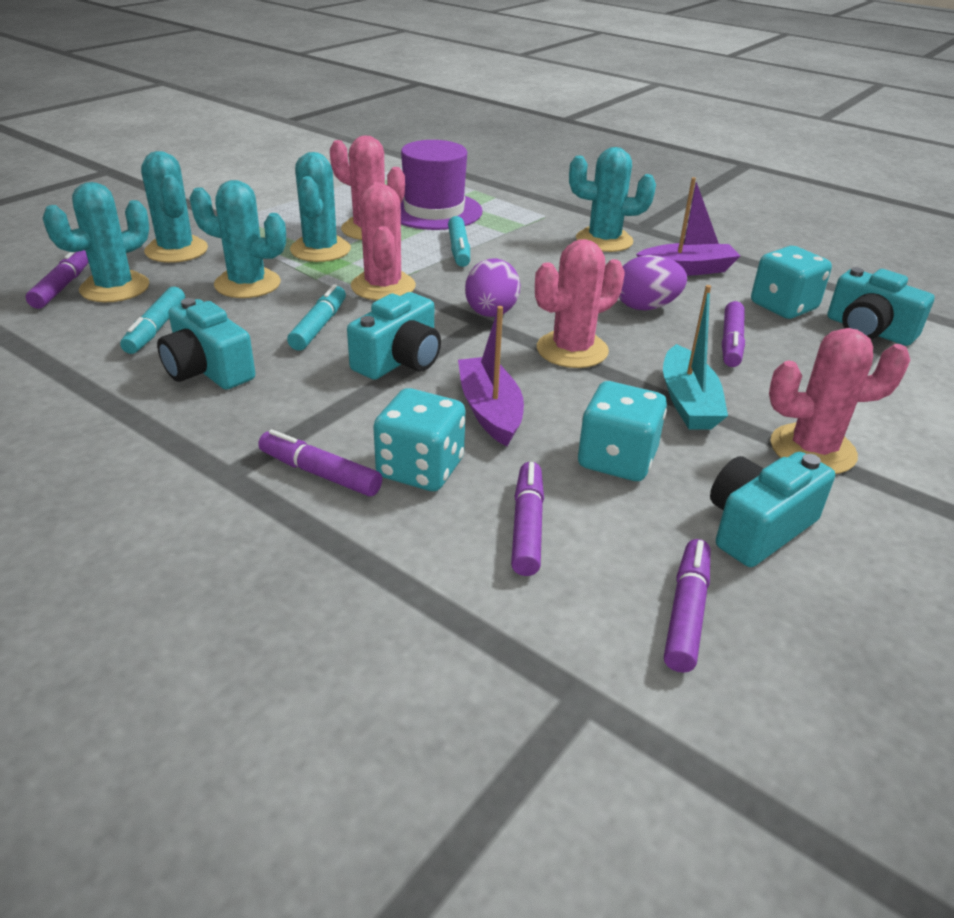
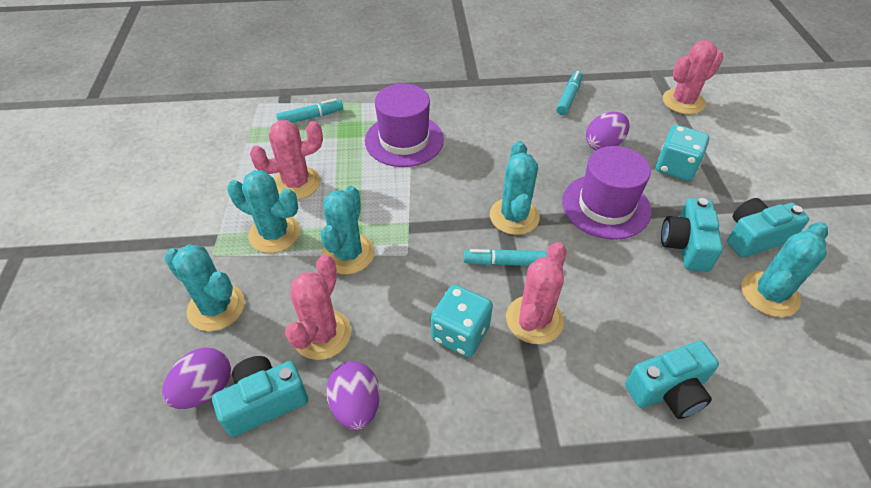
purple boat: [458,306,524,446] [636,177,740,276] = 2 -> none = 0
purple egg: [465,258,520,317] [619,255,687,310] = 2 -> [162,347,231,409] [326,361,380,430] [586,112,630,150] = 3
purple hat: [401,140,483,230] = 1 -> [365,84,444,167] [562,146,651,240] = 2
purple marker: [26,250,89,309] [258,429,382,496] [511,462,544,576] [664,539,710,673] [722,301,745,367] = 5 -> none = 0
turquoise boat: [663,285,728,429] = 1 -> none = 0
turquoise dice: [373,388,465,491] [578,381,667,481] [751,246,832,319] = 3 -> [431,285,493,357] [656,125,709,181] = 2

